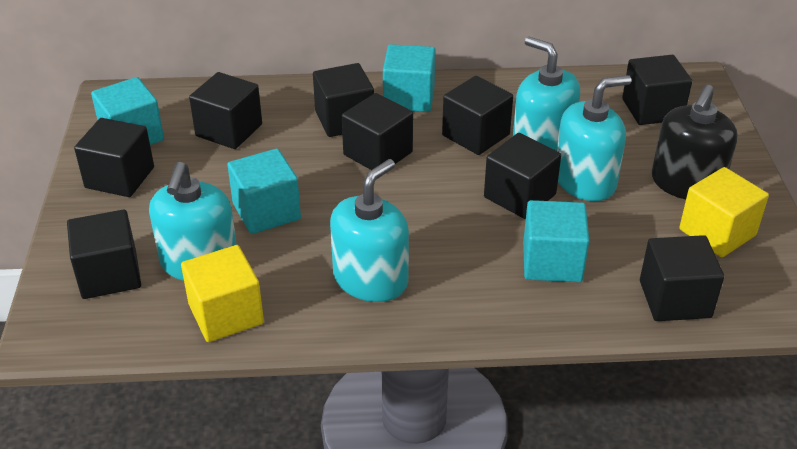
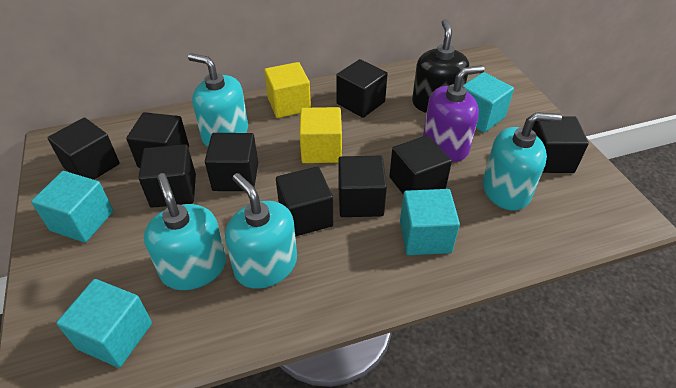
purple soap dispenser: none = 0 -> [423,65,485,162] = 1

